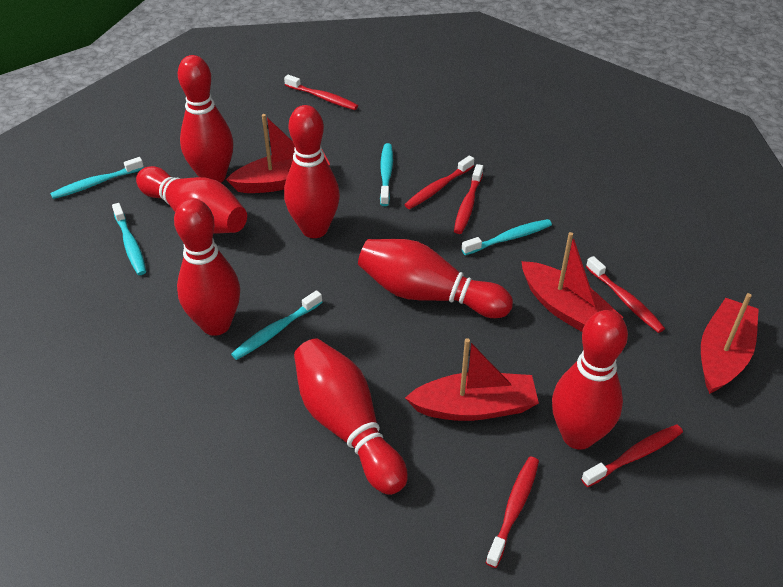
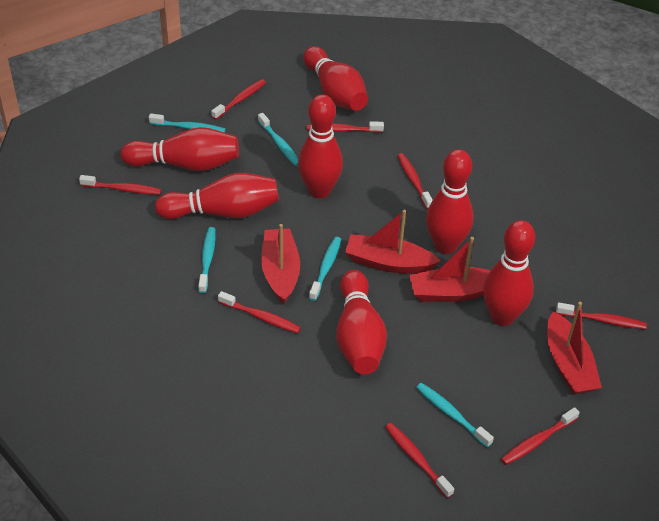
red toothbrush: [284,75,358,110] [404,155,474,209] [454,164,483,234] [486,457,539,568] [581,424,683,487] [586,256,665,333] = 6 -> [79,175,161,195] [211,79,266,120] [218,291,301,334] [307,121,384,133] [385,423,454,498] [397,153,433,209] [501,407,580,465] [556,302,647,329] = 8

